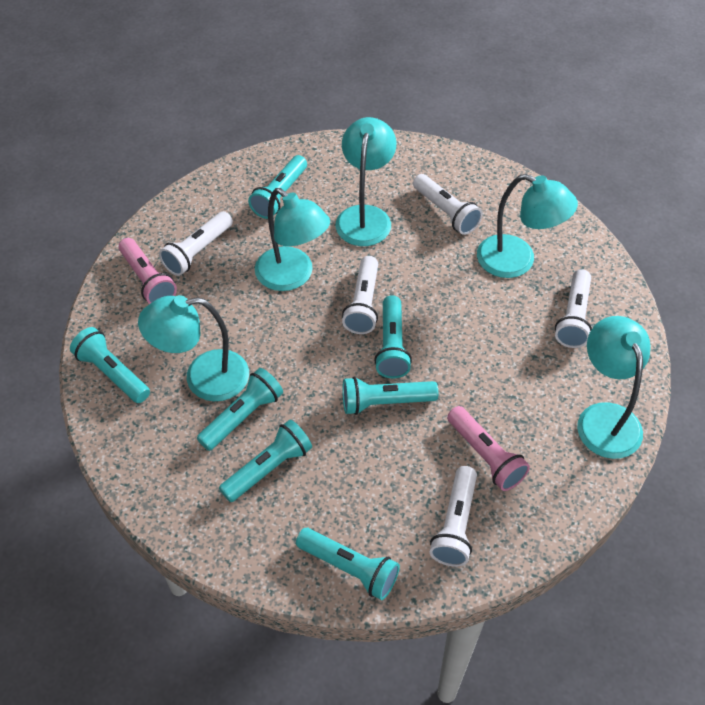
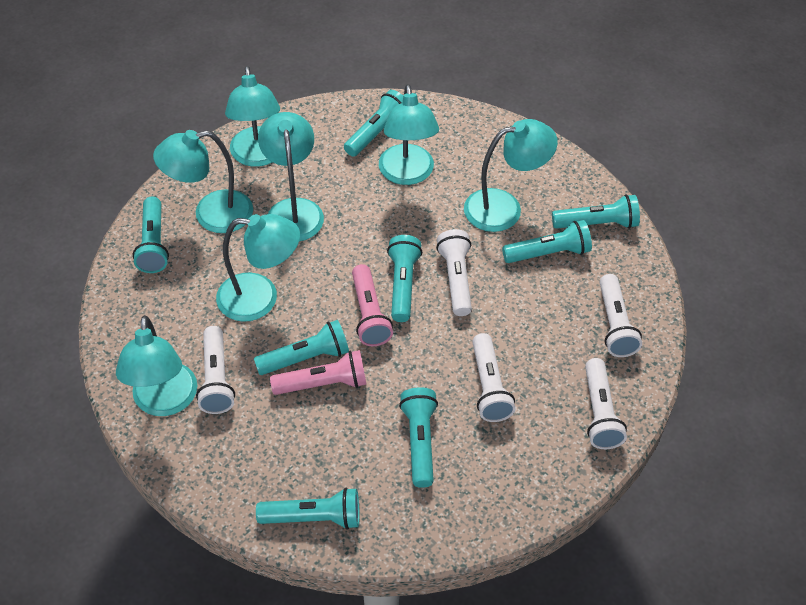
turquoise flashlight: [70,327,150,403] [197,368,283,451] [219,420,312,502] [248,155,307,219] [296,528,400,600] [342,377,438,415] [374,295,412,379] = 7 -> [133,197,169,273] [254,320,349,375] [256,488,360,530] [344,90,403,157] [387,235,422,322] [399,387,438,488] [502,220,592,263] [552,194,640,229] = 8
turquoise lamp: [138,295,249,401] [255,188,330,291] [335,117,396,246] [477,174,578,278] [577,316,651,459] = 5 -> [116,315,197,416] [153,130,253,233] [216,214,300,322] [225,66,280,167] [258,112,324,241] [379,84,439,185] [464,119,558,232] = 7

